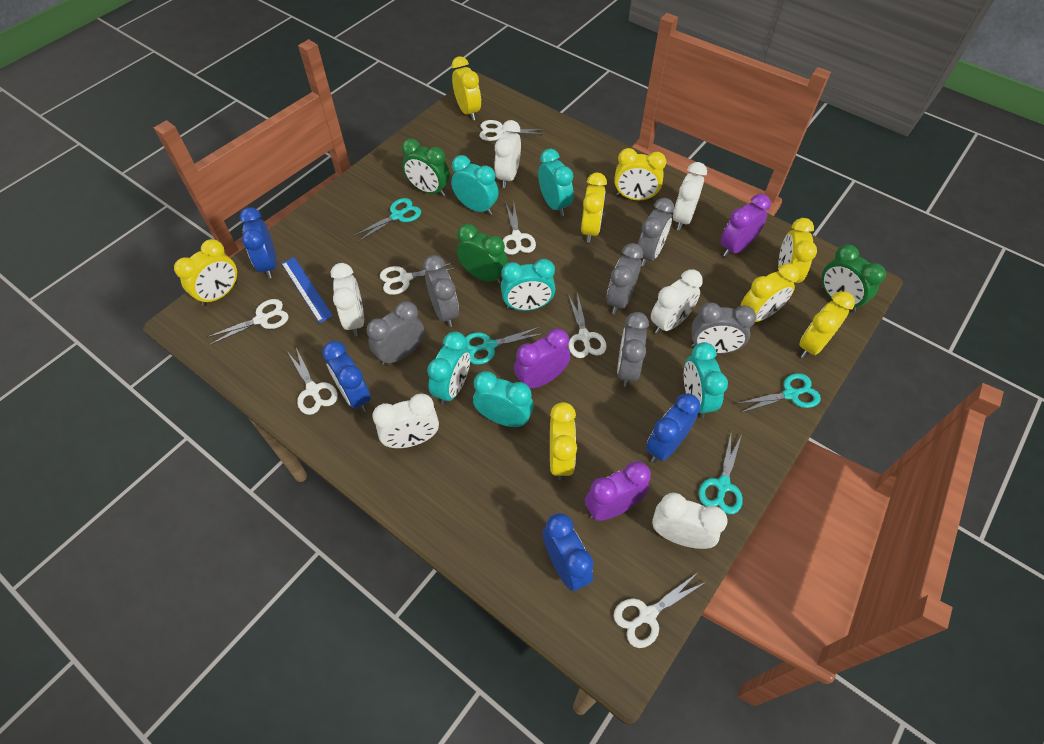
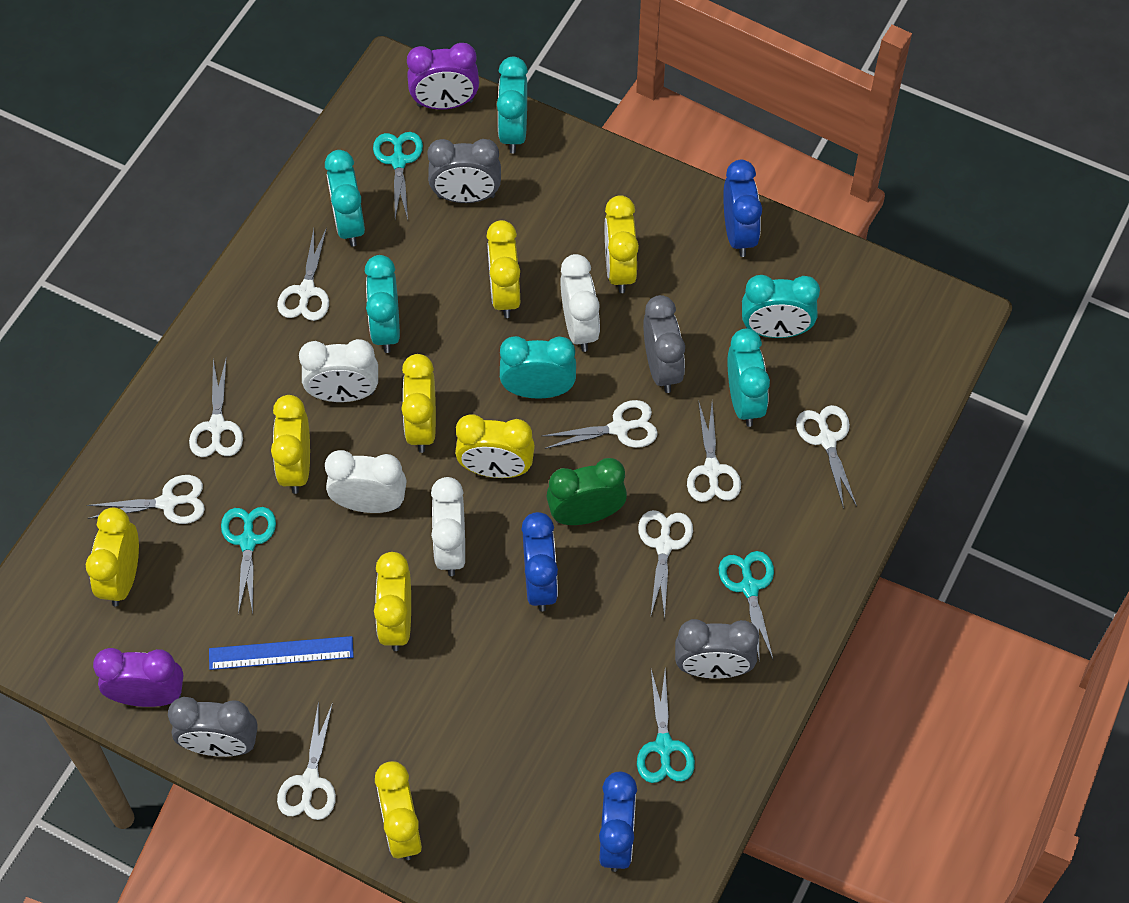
blue clock: [240,208,277,278] [322,341,371,412] [543,513,594,591] [646,393,700,463] = 4 -> [521,512,558,611] [599,772,637,872] [723,160,762,257] = 3
green clock: [402,138,450,196] [457,224,508,284] [821,244,886,312] = 3 -> [546,458,627,525] = 1
grey clock: [367,301,424,366] [423,255,459,327] [607,243,643,314] [617,312,649,387] [638,198,674,267] [692,302,756,354] = 6 -> [168,697,258,757] [427,139,501,203] [643,295,685,393] [675,619,759,679] = 4
purple clock: [514,328,570,388] [585,461,651,521] [721,194,771,257] = 3 -> [93,648,184,707] [407,43,479,110] = 2
white clock: [331,263,364,336] [373,394,439,448] [494,120,521,188] [651,269,703,334] [652,493,727,549] [673,162,707,231] = 6 -> [299,339,378,402] [325,450,407,513] [431,477,465,576] [560,254,600,352] = 4
white scissors: [206,299,288,345] [288,348,338,415] [380,262,457,295] [479,120,545,141] [503,204,536,255] [568,293,607,358] [614,573,706,648] = 7 -> [87,475,205,524] [189,357,243,457] [277,227,329,321] [277,701,336,820] [543,400,658,449] [638,510,693,618] [687,403,741,502] [796,405,857,509] = 8

